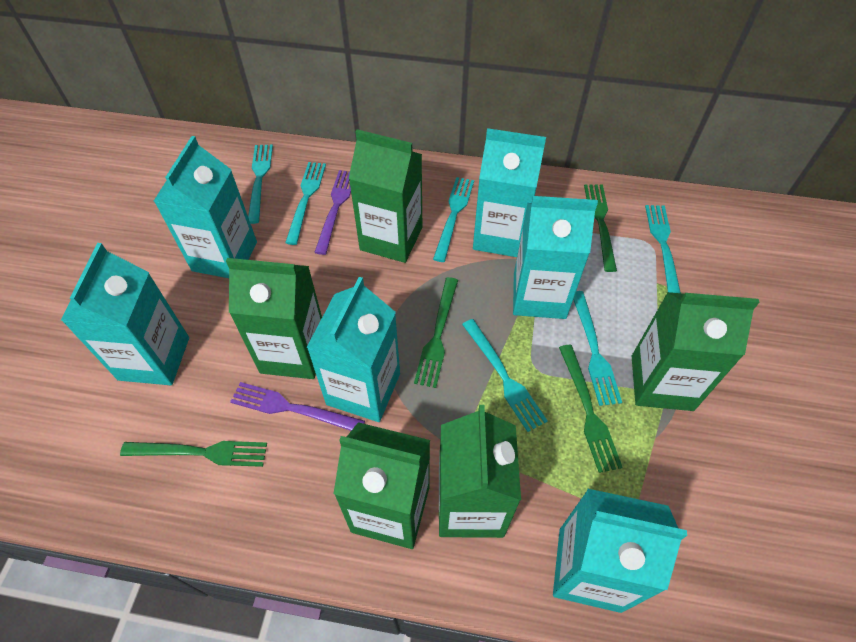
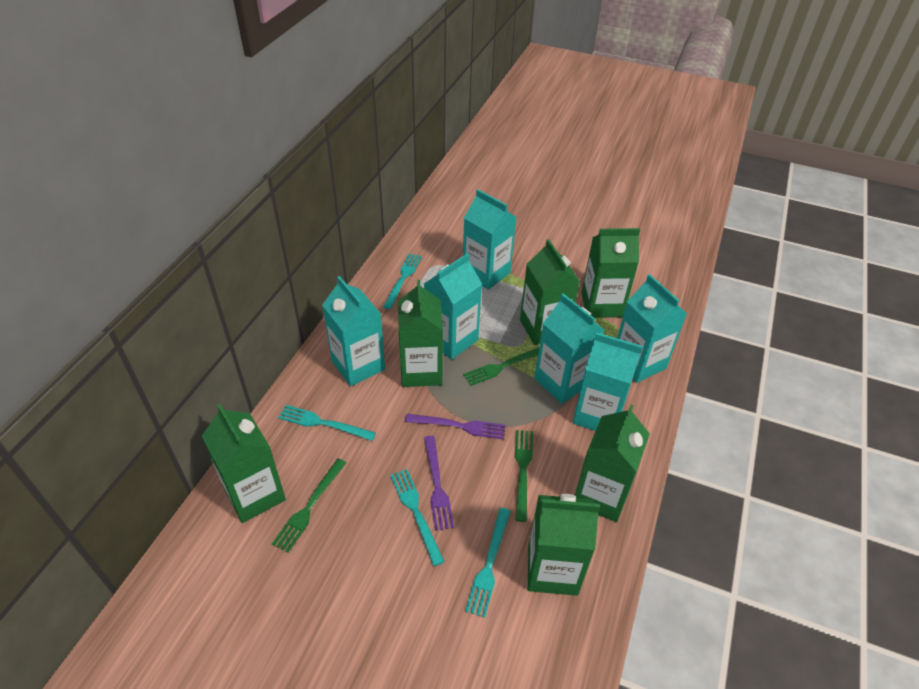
green carton: [226,258,322,379] [333,422,430,549] [349,129,422,263] [439,405,521,538] [632,292,759,411] = 5 -> [202,404,286,523] [398,280,443,387] [520,239,580,345] [528,494,600,596] [575,405,650,522] [581,228,640,318] = 6
green fork: [120,441,267,467] [414,277,458,388] [559,345,623,473] [584,185,617,272] = 4 -> [272,458,347,553] [463,348,539,386] [515,430,533,522] = 3
turquoise fork: [248,144,273,224] [285,162,326,245] [433,177,474,262] [462,319,548,432] [573,291,622,406] [645,205,681,293] = 6 -> [278,405,376,441] [383,254,422,309] [390,469,445,566] [465,508,511,618] = 4

